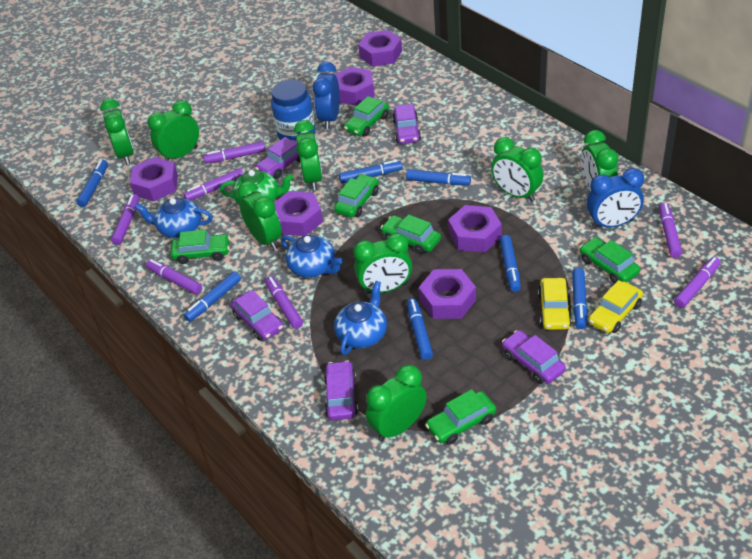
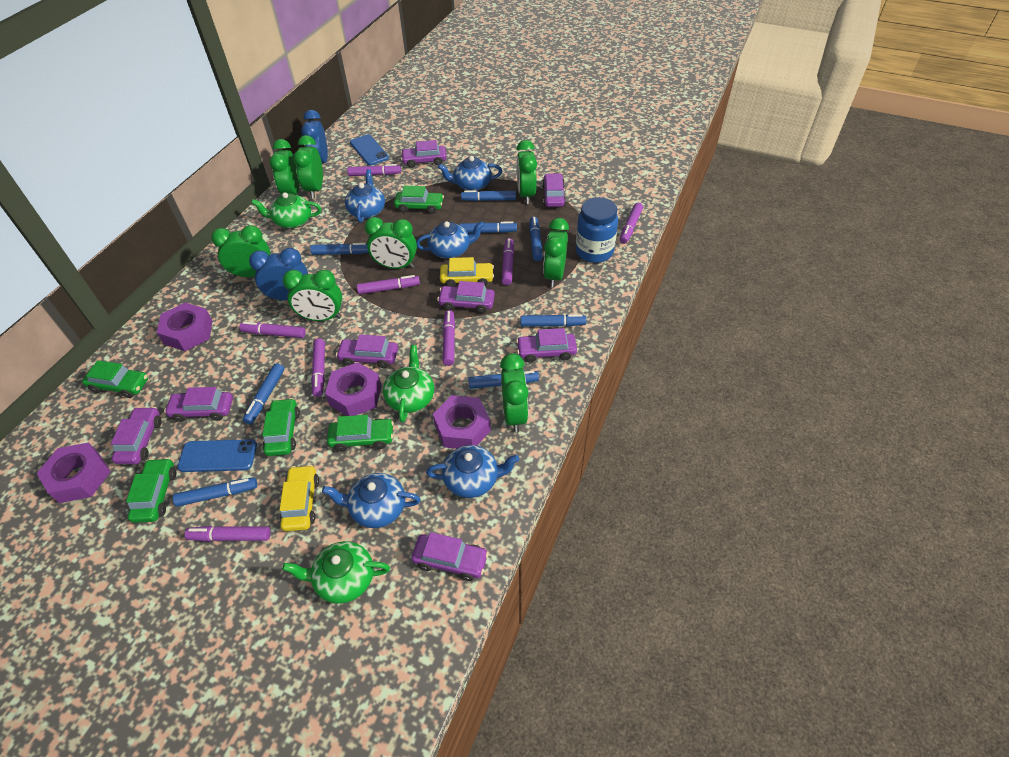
blue marker: [76,160,108,207] [184,271,241,322] [339,160,403,184] [406,169,471,185] [407,298,433,360] [500,235,521,292] [572,268,588,329] = 7 -> [173,477,257,507] [243,363,284,424] [310,243,369,255] [459,221,517,233] [461,190,516,201] [468,371,539,389] [521,314,587,327] [529,217,543,261] = 8
blue phone: none = 0 -> [177,439,257,472] [350,134,389,166] = 2
blue teapot: [135,198,213,238] [281,235,343,278] [334,281,387,355] = 3 -> [322,473,421,528] [345,169,385,223] [416,221,484,259] [426,445,519,498] [438,156,502,191] = 5
green car: [170,230,230,264] [334,174,379,217] [344,96,389,136] [381,214,441,254] [425,389,496,445] [580,237,640,284] = 6 -> [82,360,148,398] [126,458,176,523] [262,398,300,456] [327,415,394,452] [394,186,444,214] = 5
green teapot: [220,170,294,204] = 1 -> [251,192,321,229] [282,541,390,604] [383,345,434,422] = 3
purple car: [231,290,284,341] [255,137,300,179] [324,360,358,421] [392,104,421,144] [502,330,566,384] = 5 -> [111,407,162,464] [164,387,233,422] [336,335,398,368] [401,140,447,168] [411,532,489,581] [437,281,495,313] [516,328,577,363] [542,173,566,207] = 8
purple marker: [111,194,139,245] [146,259,202,294] [183,168,244,201] [203,141,265,164] [265,276,303,329] [659,202,682,258] [674,257,721,308] = 7 -> [185,526,271,542] [239,322,306,338] [311,339,325,397] [347,164,401,176] [357,275,420,294] [443,310,455,366] [502,238,514,285] [620,203,643,244] = 8
purple nut: [130,157,178,201] [274,191,323,236] [335,67,375,106] [358,30,402,67] [419,269,476,319] [448,205,502,252] = 6 -> [37,442,111,503] [157,302,212,351] [325,362,382,416] [433,395,491,449] = 4

